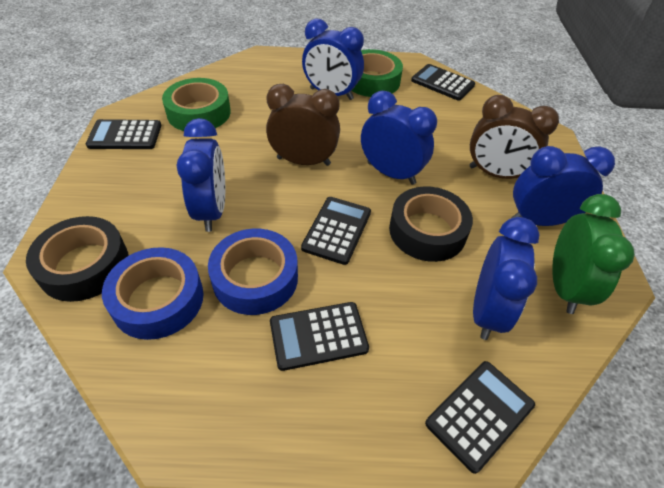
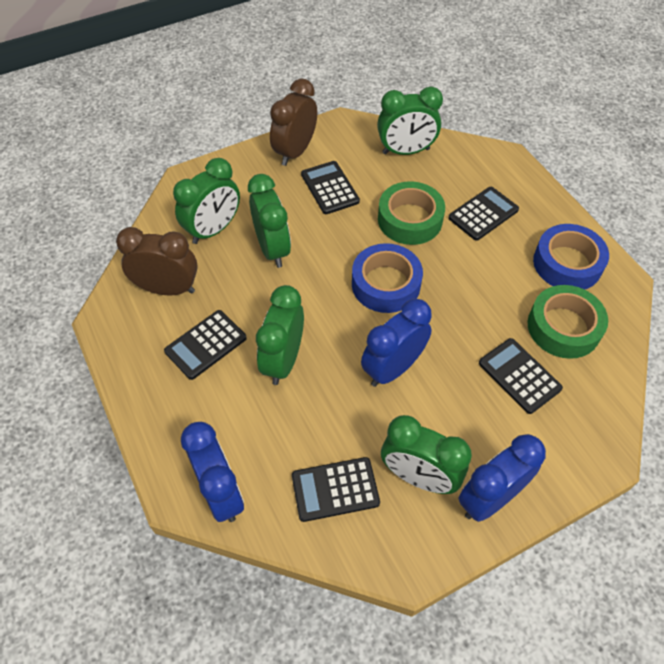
black tape: [26,216,129,302] [389,186,473,262] = 2 -> none = 0
blue clock: [176,118,225,232] [302,19,364,100] [361,91,437,185] [473,217,539,340] [511,146,615,226] = 5 -> [181,422,244,522] [361,299,432,387] [458,434,546,522] = 3
green clock: [552,194,635,314] = 1 -> [173,158,240,244] [248,174,291,268] [256,285,304,385] [377,87,443,155] [381,415,472,494] = 5

